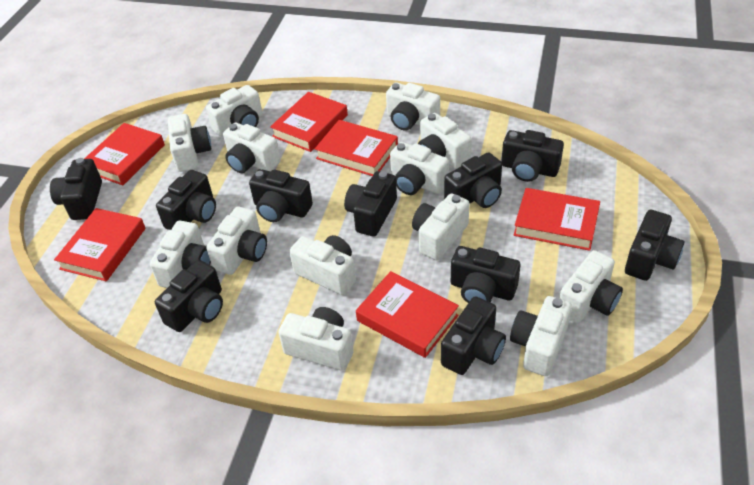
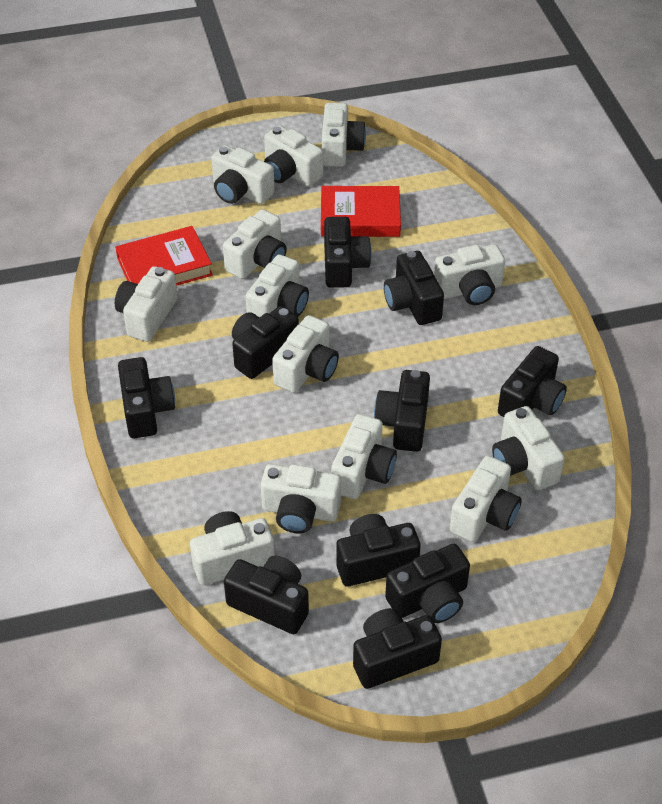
red book: [54,208,146,281] [84,123,165,185] [270,92,348,152] [315,120,398,176] [356,271,459,358] [514,188,600,251] = 6 -> [115,226,213,286] [321,186,401,237] = 2

